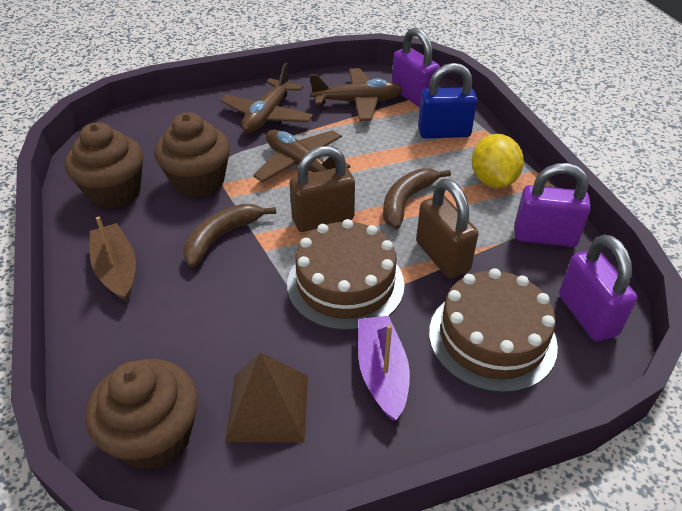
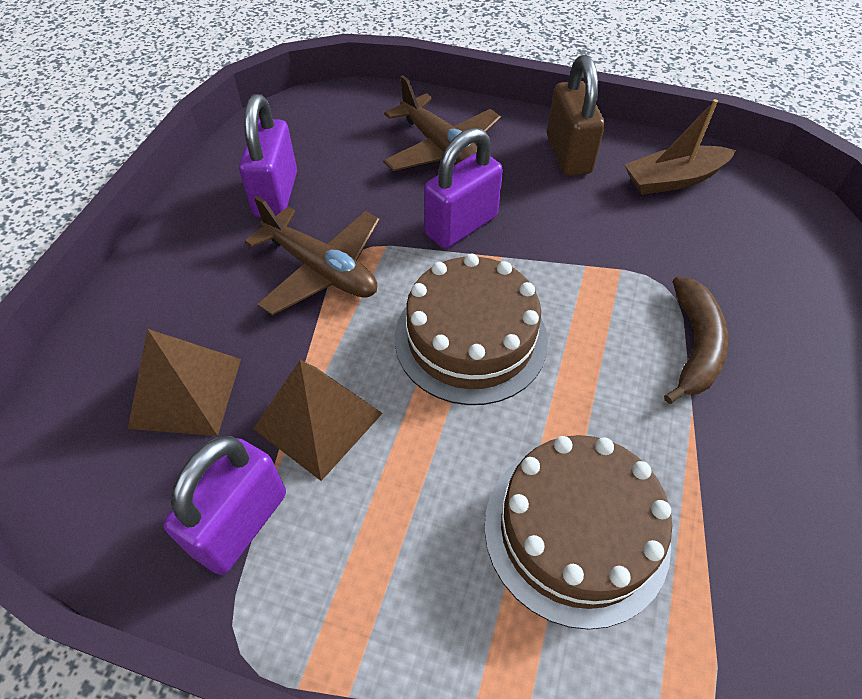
blue padlock: [418,63,477,138] = 1 -> none = 0
brown banana: [183,204,276,267] [383,168,451,229] = 2 -> [664,277,728,404] = 1
brown cupcake: [65,122,143,209] [86,359,198,470] [155,112,230,198] = 3 -> none = 0
brown padlock: [290,146,355,232] [416,179,478,279] = 2 -> [547,55,605,176] = 1
brown plane: [220,63,313,133] [253,130,350,182] [310,68,402,121] = 3 -> [244,196,380,315] [383,75,501,171] = 2
brown pyramid: [225,352,308,443] = 1 -> [128,329,241,436] [254,360,383,481] = 2
purple boat: [358,316,410,421] = 1 -> none = 0
yellow lemon: [472,134,524,188] = 1 -> none = 0

